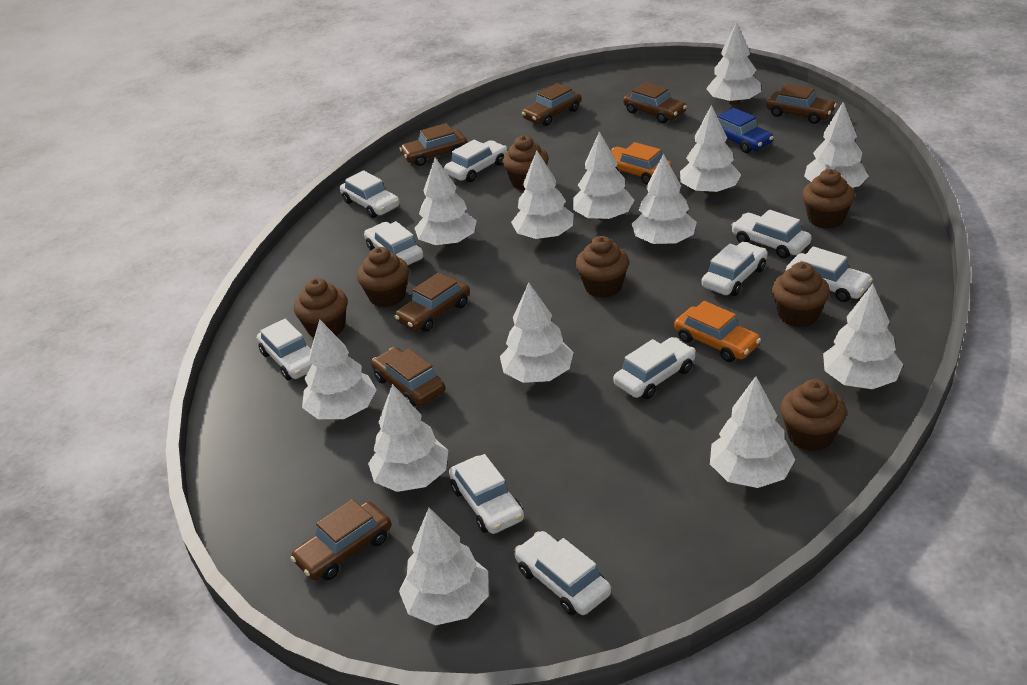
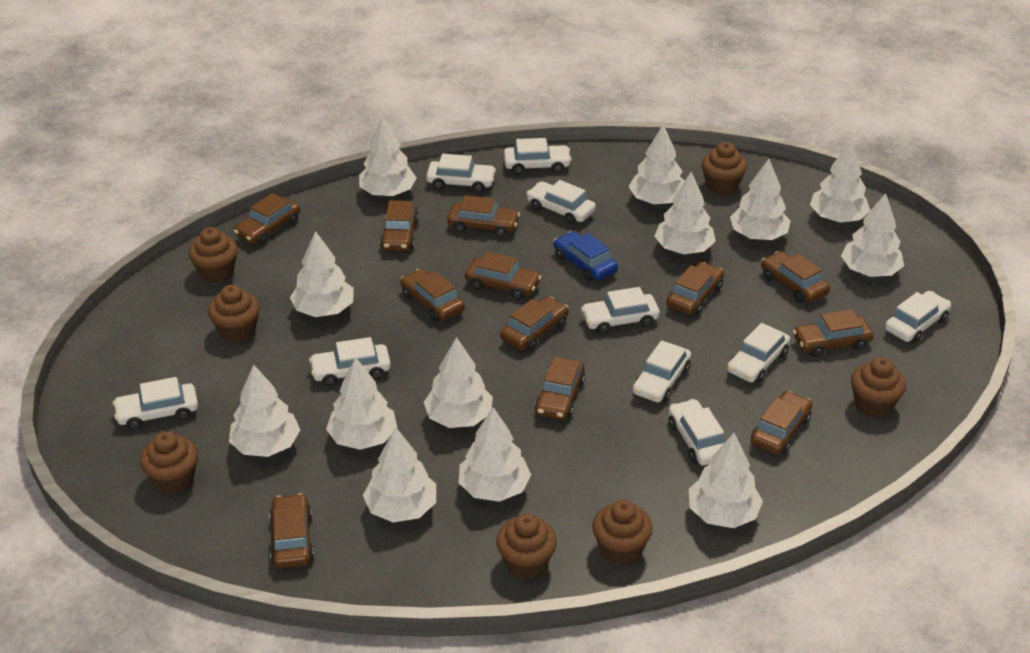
brown car: [291,499,391,580] [371,347,445,407] [395,272,470,332] [399,123,467,166] [522,83,581,126] [623,82,687,123] [766,84,837,124] = 7 -> [234,193,300,245] [269,493,314,568] [380,200,419,251] [400,269,465,321] [447,195,520,237] [465,251,541,300] [500,296,568,351] [535,357,585,420] [666,262,724,315] [751,391,812,455] [761,251,830,303] [793,309,874,357] = 12
orange car: [611,142,672,185] [674,301,761,362] = 2 -> none = 0

